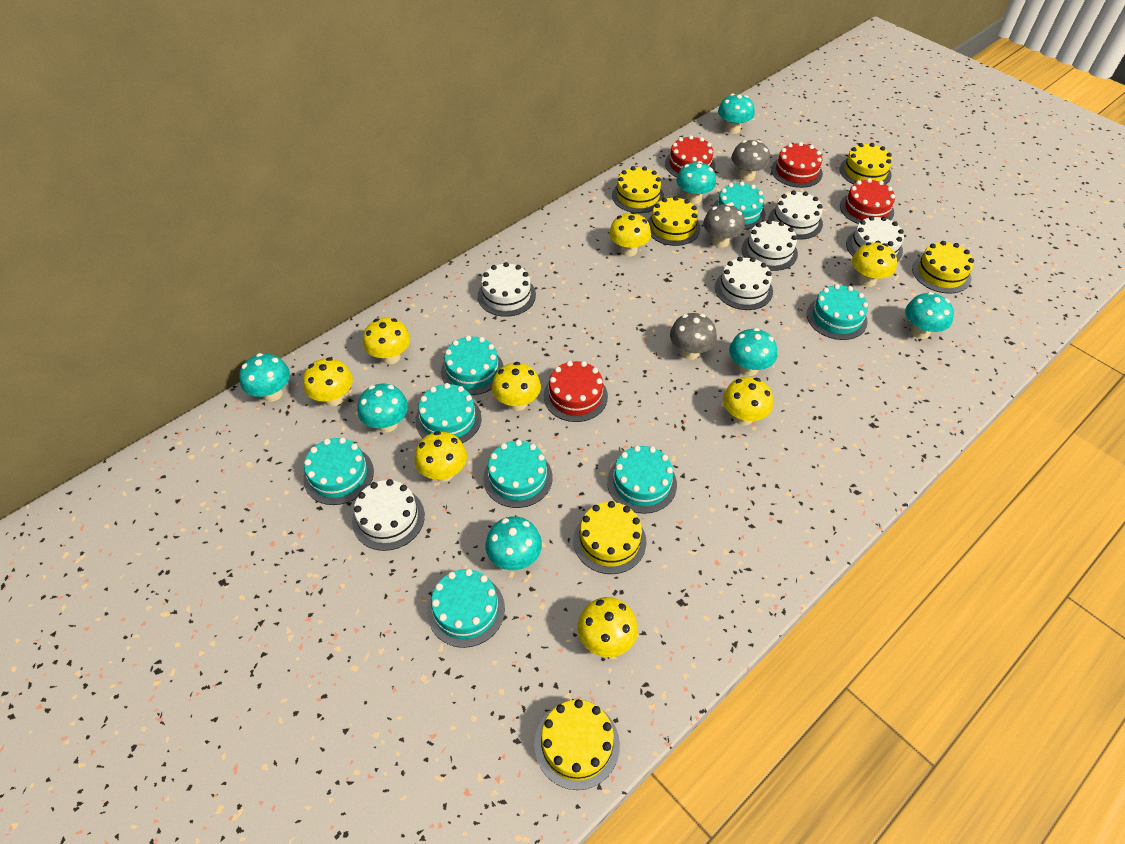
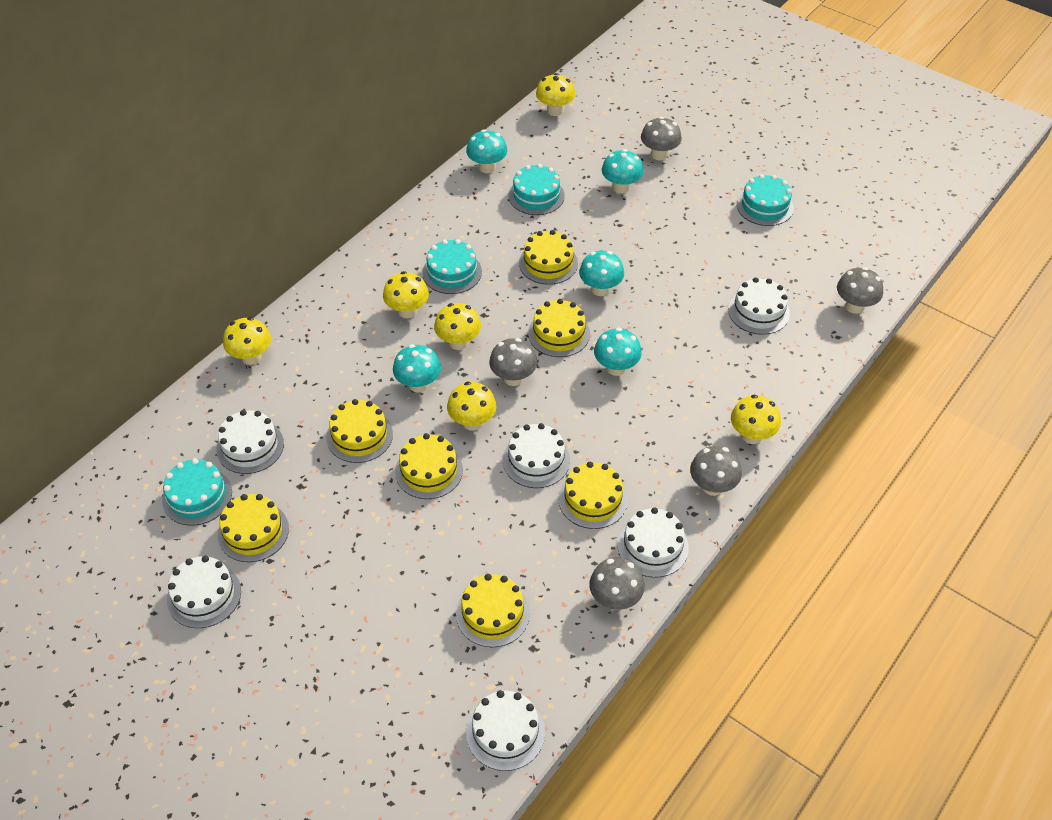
grey mushroom: [670,313,717,360] [703,203,745,248] [731,140,770,181] = 3 -> [489,338,537,386] [589,558,645,610] [641,117,682,160] [690,446,742,496] [837,267,883,314] = 5
red cake: [544,361,608,422] [665,135,715,177] [771,142,823,188] [840,178,895,224] = 4 -> none = 0
turquoise cake: [303,437,374,505] [415,383,481,443] [427,569,505,648] [441,336,503,395] [483,440,553,508] [607,445,677,514] [712,181,765,230] [807,284,868,340] = 8 -> [162,458,232,526] [422,239,482,294] [509,164,565,215] [737,174,794,226] = 4
turquoise mushroom: [239,353,290,402] [357,384,408,433] [485,516,542,570] [677,161,716,204] [718,94,755,134] [729,328,777,376] [905,292,954,339] = 7 -> [393,344,441,393] [466,129,507,173] [579,251,624,296] [594,327,642,376] [602,149,644,193] = 5
yellow cake: [534,699,620,790] [573,501,646,574] [612,166,664,213] [648,196,701,246] [840,143,892,184] [912,241,974,294] = 6 -> [218,494,289,562] [326,399,393,463] [395,433,463,499] [456,574,530,647] [519,230,578,285] [528,299,590,357] [558,462,628,529] = 7
yellow mushroom: [303,357,353,406] [363,317,410,364] [414,431,467,482] [492,362,541,411] [578,597,638,657] [609,212,651,256] [723,377,773,425] [852,242,897,287] = 8 -> [223,317,271,365] [383,271,429,318] [434,303,481,350] [447,382,496,431] [536,73,575,116] [731,395,781,444] = 6

